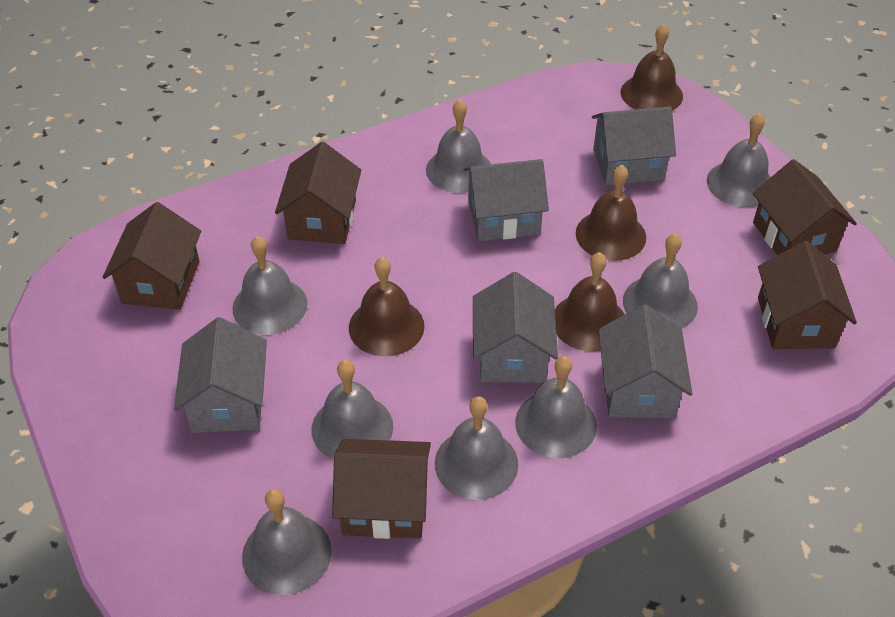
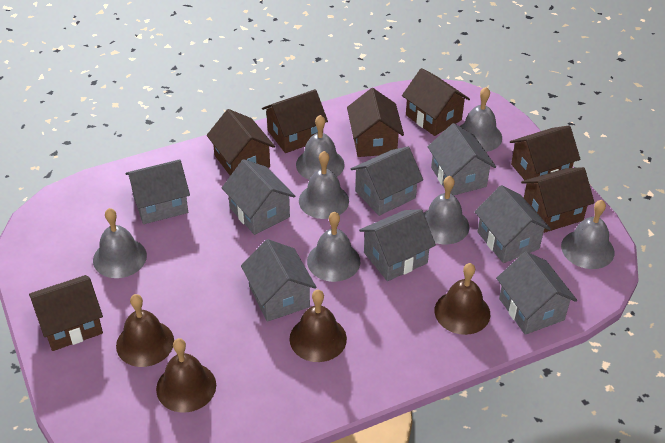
brown house: [103,202,201,310] [275,142,361,244] [332,439,431,539] [753,159,857,255] [758,241,857,349] = 5 -> [29,275,103,351] [207,109,275,176] [262,89,328,153] [347,88,404,157] [402,68,470,136] [510,126,580,180] [521,167,595,233] = 7
grey bell: [232,236,307,335] [242,489,332,595] [312,360,393,459] [426,99,491,193] [435,396,518,500] [515,356,597,458] [623,233,698,329] [707,113,771,207] = 8 -> [93,208,147,278] [296,115,345,180] [299,151,349,219] [307,212,360,282] [424,176,469,244] [460,87,502,152] [561,200,614,269] = 7
grey house: [174,317,267,433] [464,159,549,241] [473,272,558,383] [592,107,676,185] [599,305,692,418] = 5 -> [125,159,190,224] [222,159,295,235] [241,239,316,322] [351,147,423,216] [359,209,436,281] [428,123,496,195] [474,185,551,263] [496,252,577,335] = 8

